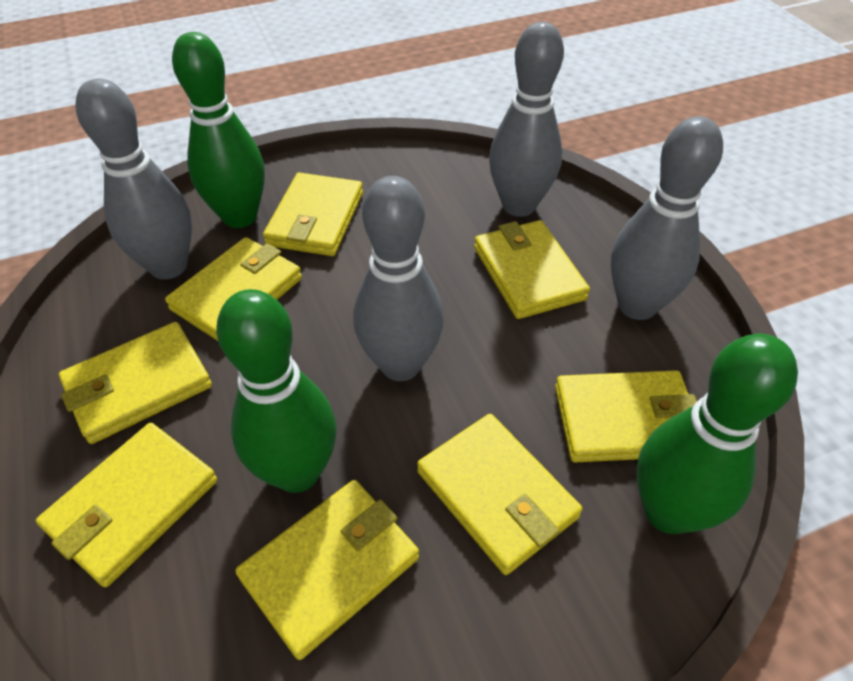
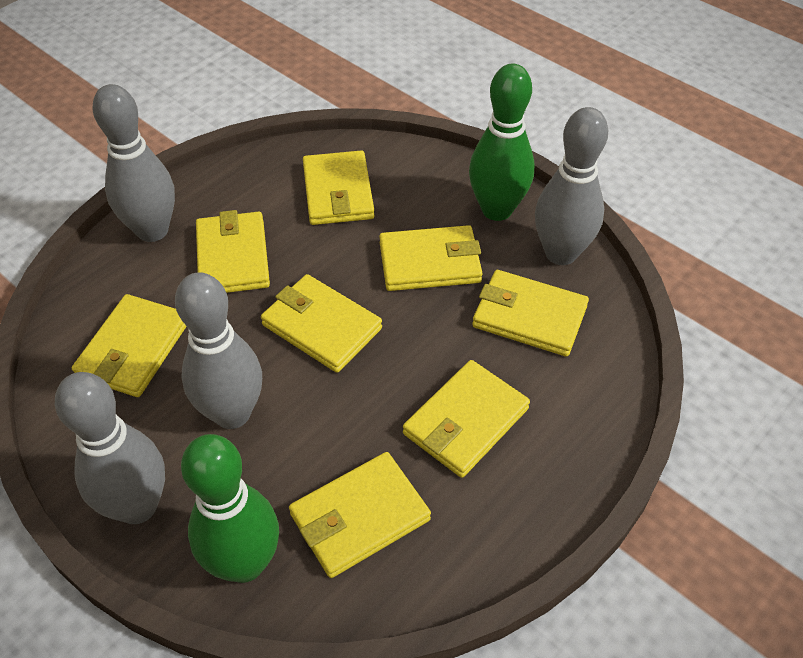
green bowling pin: [172,32,265,228] [216,289,337,493] [637,334,798,534] = 3 -> [181,434,279,583] [469,64,534,221] = 2

